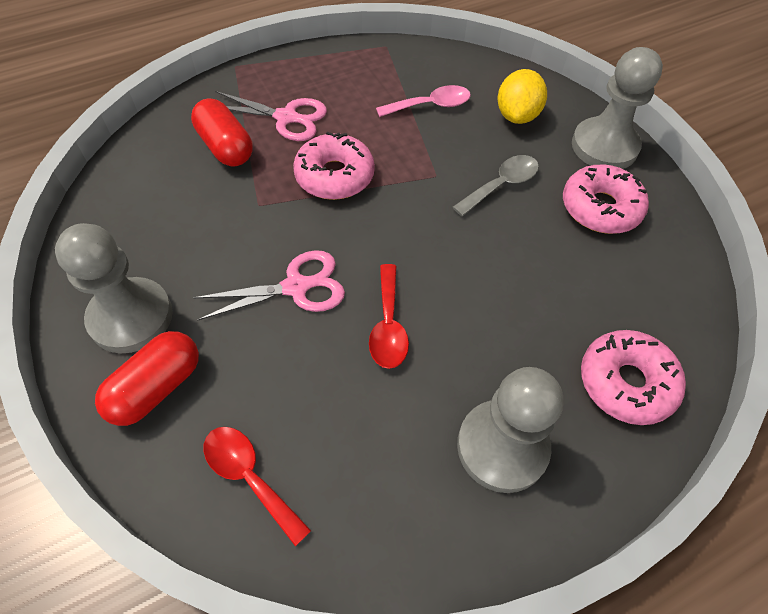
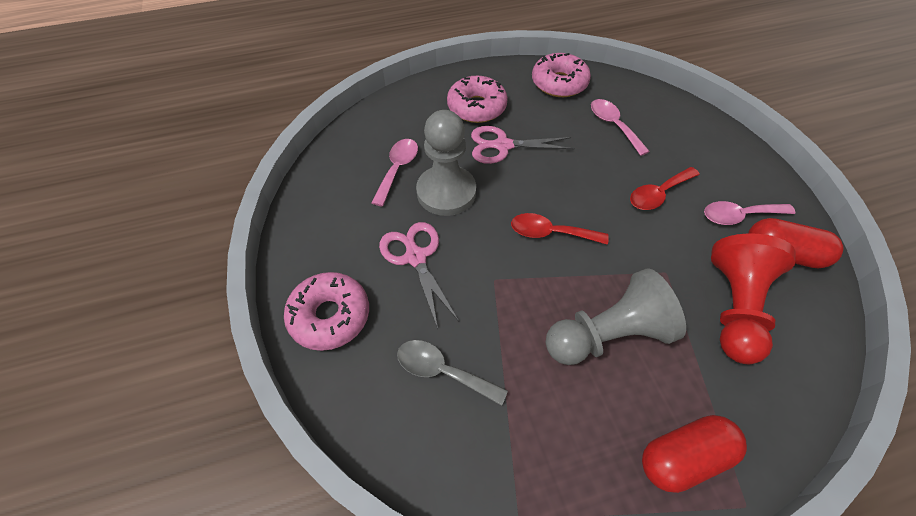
grey pawn: [55,223,173,353] [457,367,563,493] [572,47,663,169] = 3 -> [416,110,476,216] [546,268,686,365] = 2
pink spoon: [376,85,471,117] = 1 -> [371,139,418,207] [591,99,650,156] [704,201,795,225] = 3
red pawn: none = 0 -> [711,233,796,364] = 1
yellow lemon: [497,69,547,124] = 1 -> none = 0

